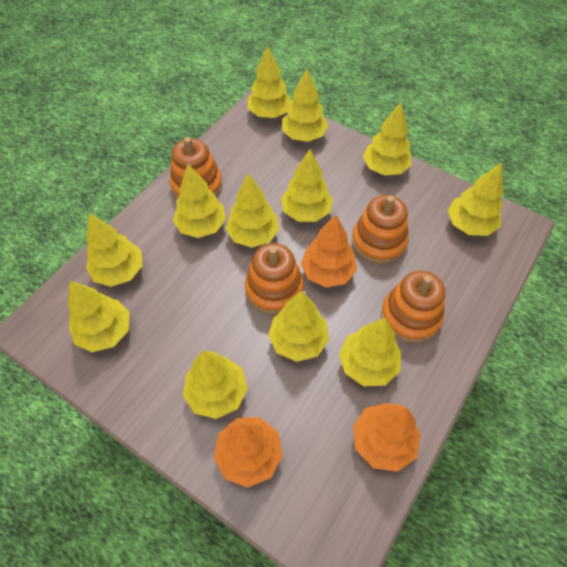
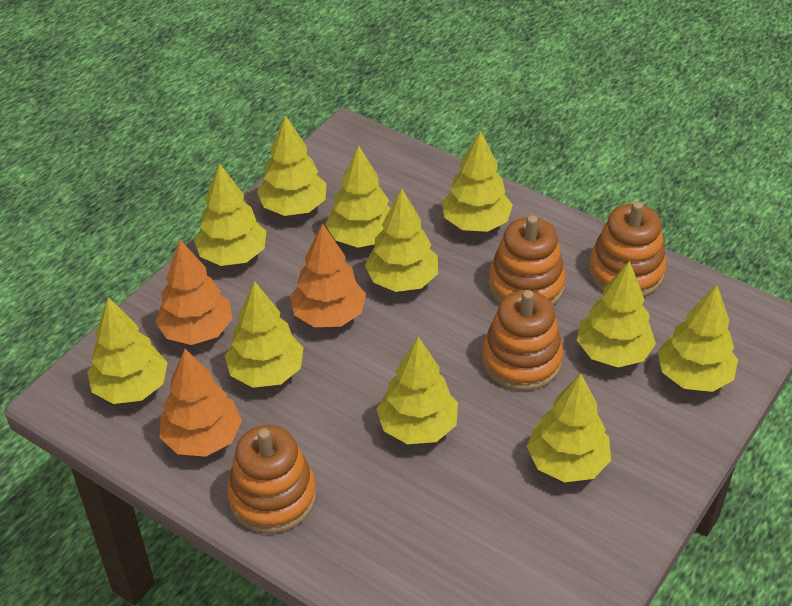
yellow tree: [67,281,130,352] [86,213,143,287] [173,164,226,238] [183,351,248,419] [226,173,279,248] [247,45,292,118] [268,290,329,362] [281,149,333,222] [282,69,328,142] [339,318,401,386] [363,102,412,176] [447,162,503,236] = 12 -> [87,297,168,404] [194,163,266,266] [225,281,303,388] [257,115,327,216] [325,145,390,248] [365,188,438,292] [376,337,458,444] [442,131,513,232] [527,373,611,482] [577,261,656,367] [658,285,738,392] = 11

